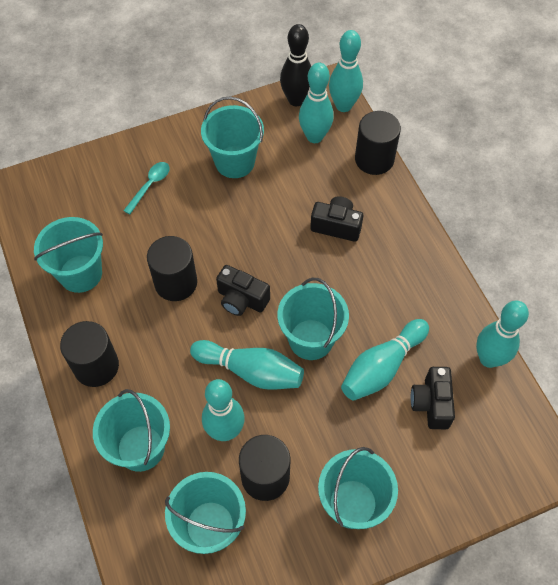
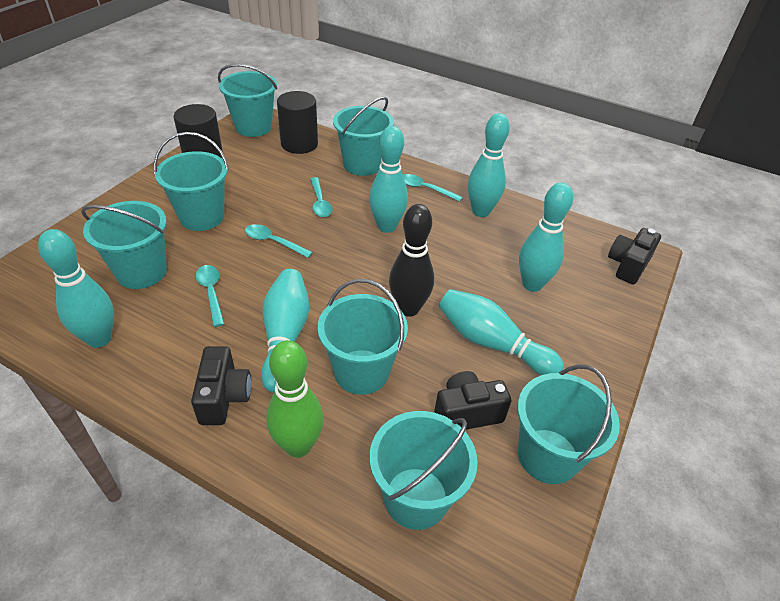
black cylinder: [60,321,119,387] [147,236,197,301] [239,435,290,501] [355,111,401,175] = 4 -> [174,104,223,158] [277,91,318,154] = 2
green bowling pin: none = 0 -> [266,340,324,458] = 1
turquoise bucket: [34,217,103,293] [93,389,170,472] [165,472,246,554] [201,96,264,178] [278,278,349,360] [318,447,398,529] = 6 -> [81,201,167,289] [154,132,229,231] [218,64,277,137] [317,279,408,395] [333,97,394,176] [370,411,478,530] [517,364,620,484] = 7
turquoise spoon: [123,162,170,214] = 1 -> [196,265,224,327] [245,224,313,258] [310,177,333,217] [403,174,463,202] = 4

